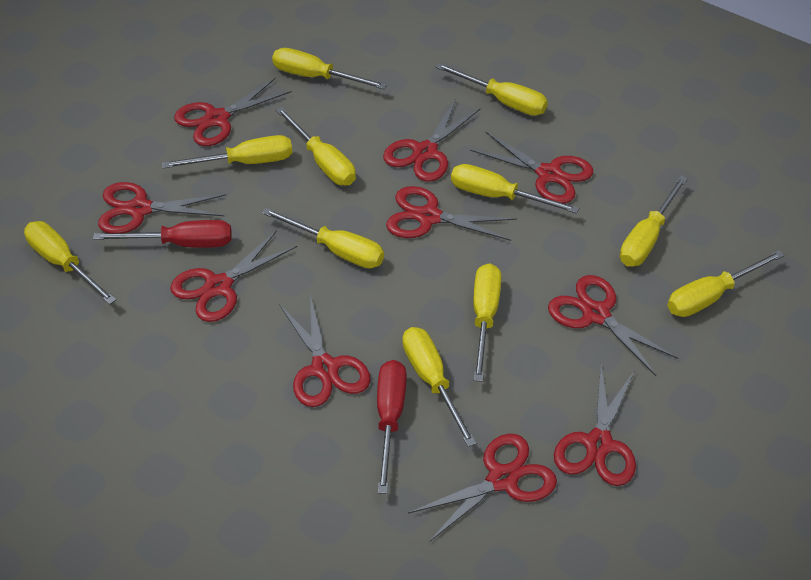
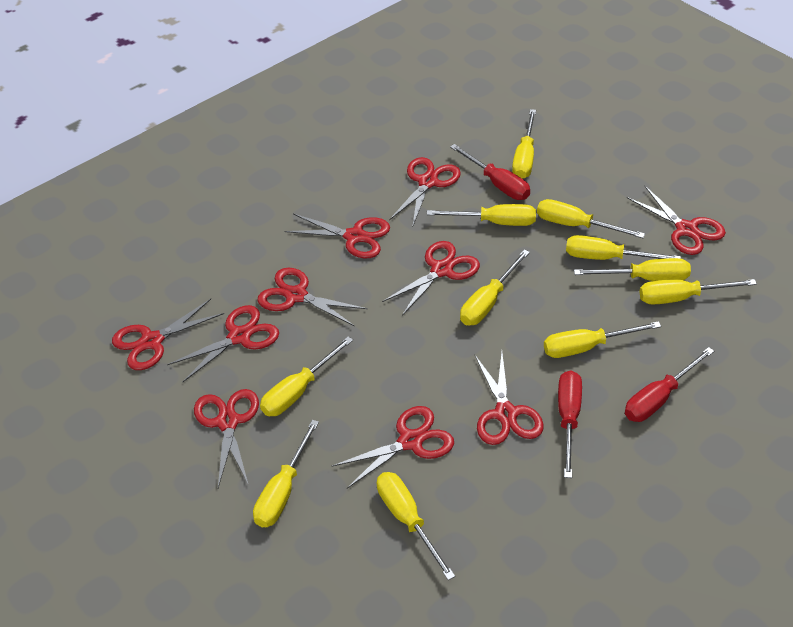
red screwdriver: [93,220,232,248] [377,360,406,494] = 2 -> [450,144,530,200] [558,371,582,478] [625,347,714,422] = 3

